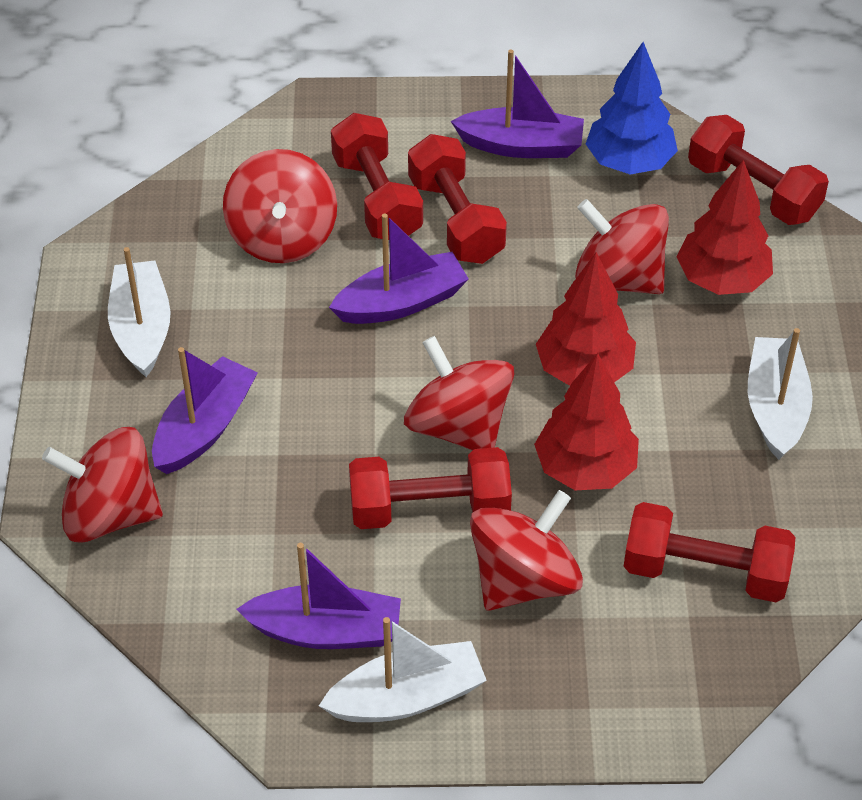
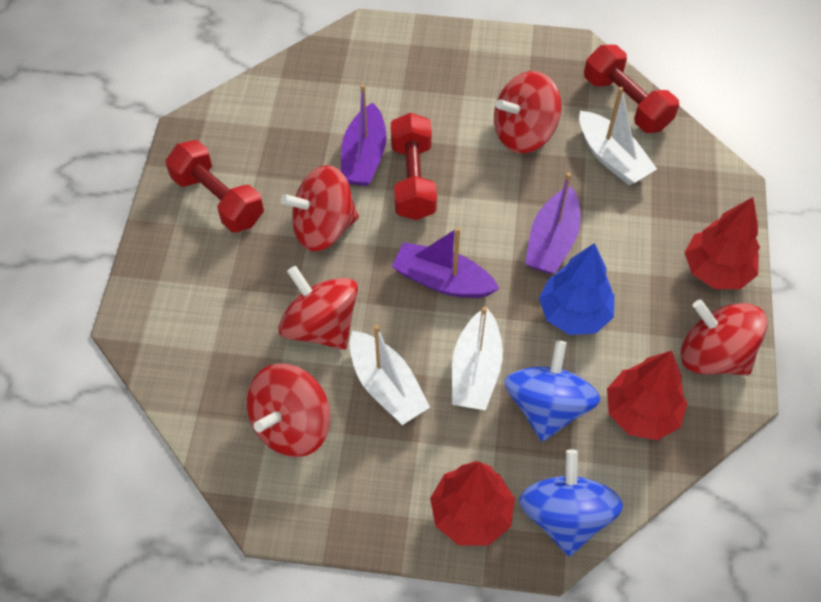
blue spinning top: none = 0 -> [504,340,600,442] [519,450,623,557] = 2
purple boat: [152,347,258,474] [236,543,401,649] [329,213,469,324] [451,49,584,158] = 4 -> [341,84,386,186] [392,227,500,298] [525,172,580,274] = 3
red dumbbell: [331,113,423,240] [349,447,512,529] [408,134,507,264] [623,502,795,602] [688,115,829,225] = 5 -> [166,140,264,232] [391,113,437,220] [584,45,679,133] = 3

